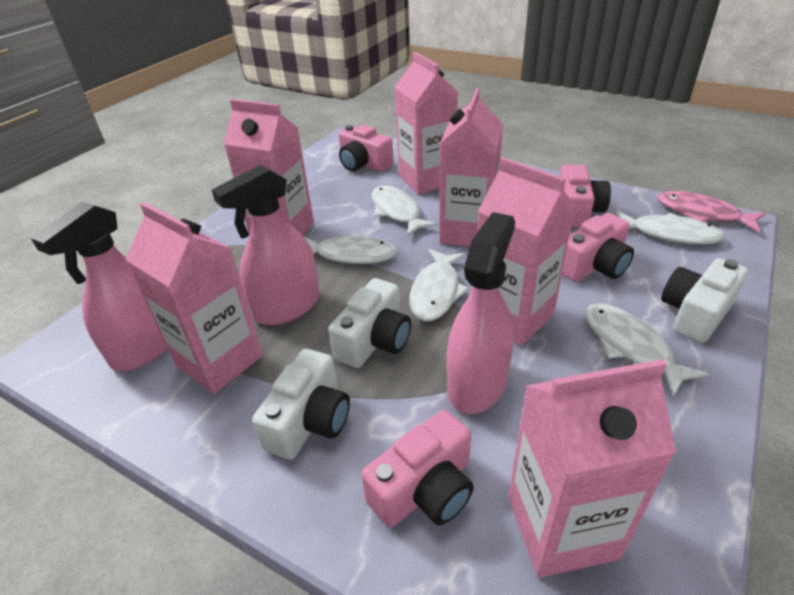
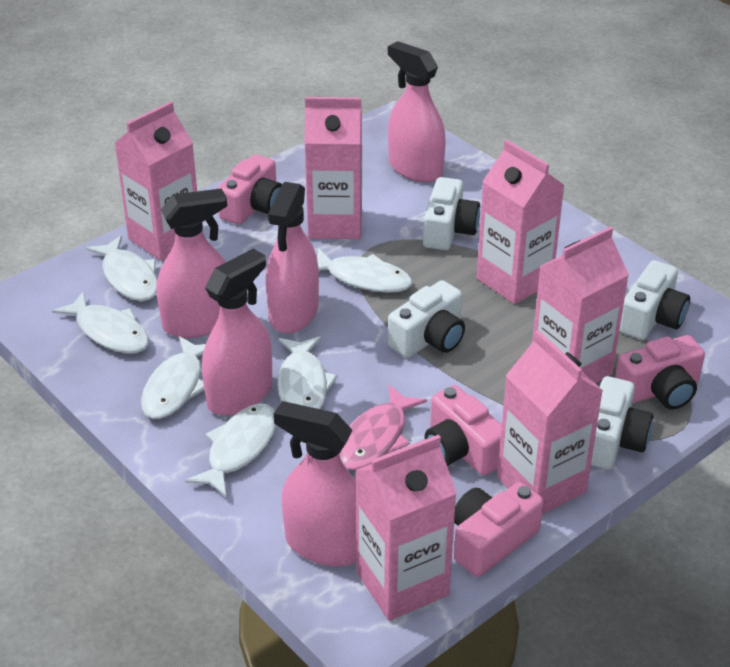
pink spray bottle: [31,202,168,371] [212,165,320,325] [447,212,515,414] = 3 -> [156,188,227,338] [202,249,272,416] [266,182,319,333] [274,401,356,567] [388,41,446,182] = 5
white camera: [252,349,350,460] [328,278,411,368] [661,258,748,343] = 3 -> [388,280,465,358] [423,177,480,250] [591,376,653,469] [619,260,690,340] = 4
white fish: [304,233,398,264] [372,185,438,237] [409,249,469,321] [585,303,709,396] [616,210,725,244] = 5 -> [52,291,149,353] [86,235,157,301] [141,336,206,419] [185,403,276,498] [277,336,338,409] [317,248,412,293] = 6

